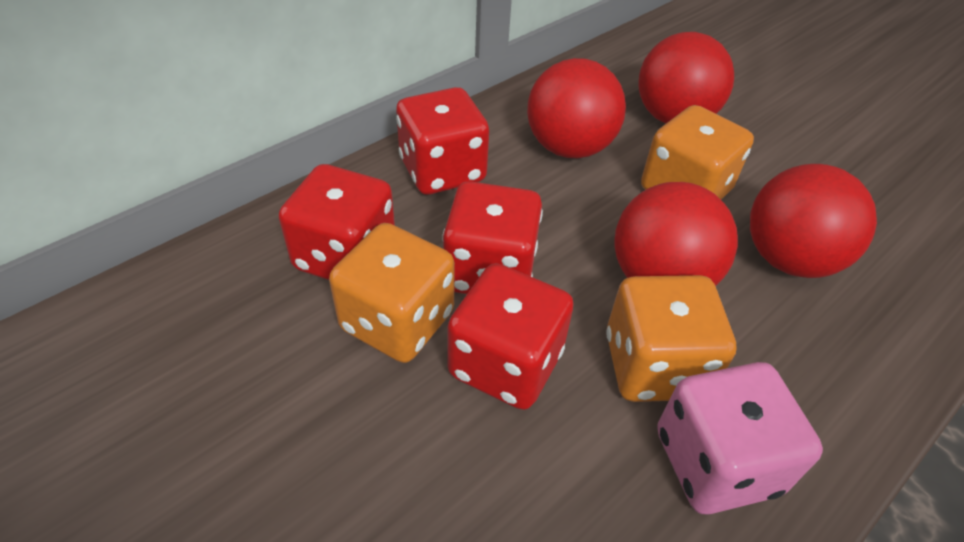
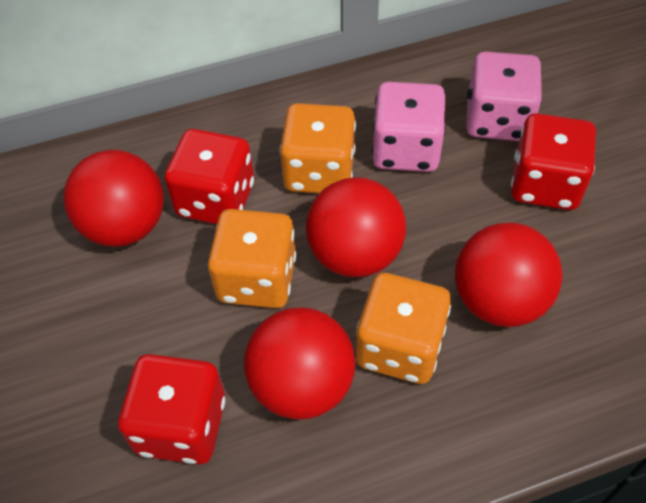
pink dice: [657,362,823,514] = 1 -> [372,82,446,172] [466,52,542,141] = 2
red dice: [279,164,395,280] [396,87,489,195] [442,181,543,294] [447,263,574,410] = 4 -> [118,354,225,464] [164,129,254,224] [511,113,596,210] = 3

